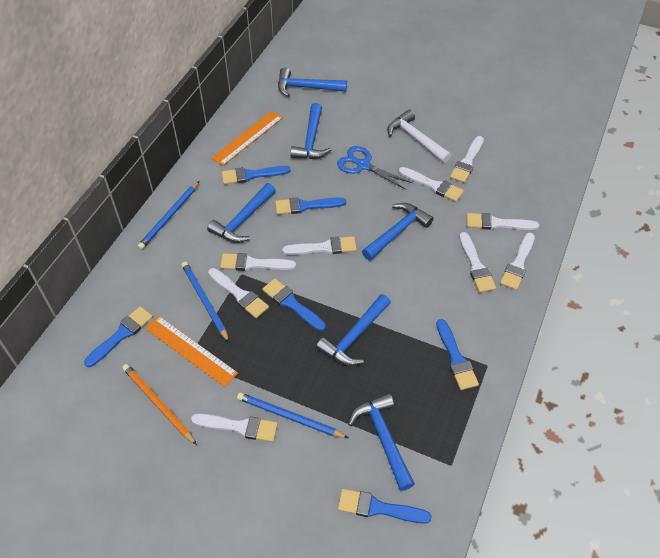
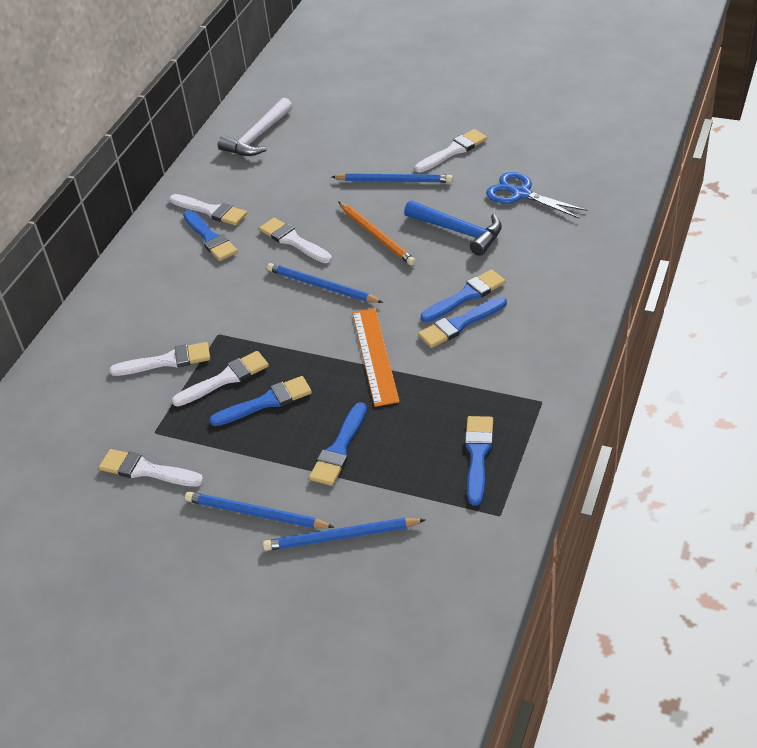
blue hammer: [207,183,276,243] [278,68,347,97] [290,103,331,159] [316,294,391,366] [348,393,415,491] [362,203,434,261] = 6 -> [404,200,502,256] = 1
blue pencil: [138,181,199,250] [181,262,229,342] [237,392,349,438] = 3 -> [185,492,334,528] [263,518,426,551] [267,263,383,303] [332,173,453,183] = 4
orange ruler: [145,316,238,387] [211,111,283,166] = 2 -> [352,308,400,407] = 1
white brush: [191,413,278,442] [208,268,269,318] [220,253,296,271] [282,236,357,255] [399,167,464,202] [450,136,484,183] [459,232,496,293] [467,213,539,230] [500,233,535,290] = 9 -> [99,449,204,487] [109,342,210,376] [169,194,247,226] [172,351,269,406] [259,218,332,263] [415,129,487,173] = 6

